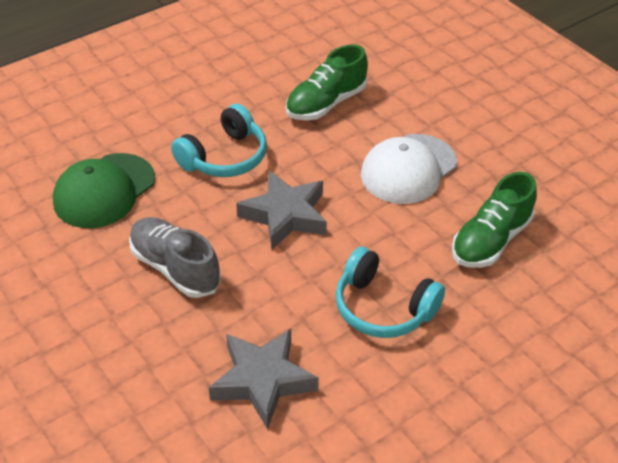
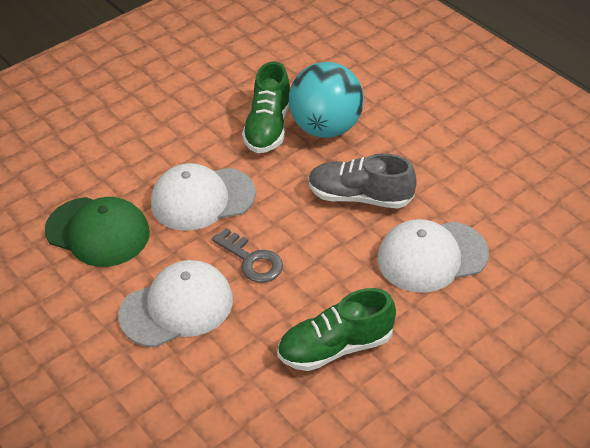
grey key: none = 0 -> [212,228,283,283] = 1
grey star: [209,329,319,429] [236,171,327,249] = 2 -> none = 0
turquoise ball: none = 0 -> [288,62,364,138] = 1
turquoise headphones: [171,104,267,177] [335,247,445,338] = 2 -> none = 0
white cap: [361,134,457,204] = 1 -> [118,260,233,348] [151,163,256,231] [377,219,489,293] = 3

